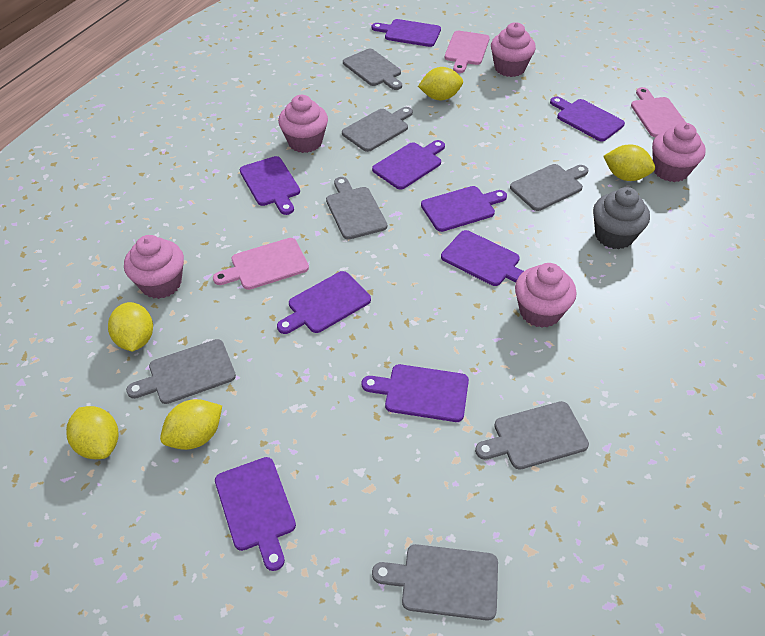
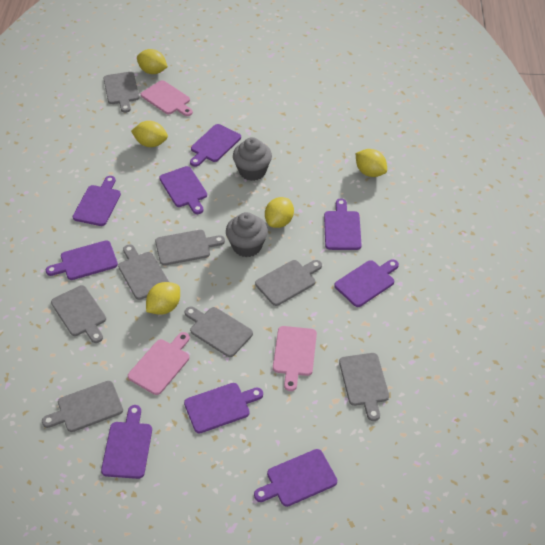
grey cupcake: [593,187,650,249] = 1 -> [226,212,268,257] [233,137,272,181] = 2
grey cutting board: [126,339,236,404] [326,177,387,240] [342,107,413,152] [343,49,402,90] [372,544,498,621] [475,401,589,470] [510,164,589,211] = 7 -> [42,381,123,432] [51,285,106,343] [103,72,139,113] [118,244,169,300] [155,230,225,266] [185,307,253,357] [255,260,322,306] [339,353,389,421] = 8
pink cupcake: [124,235,184,299] [278,95,328,153] [491,22,536,77] [515,263,577,328] [652,123,706,182] = 5 -> none = 0

